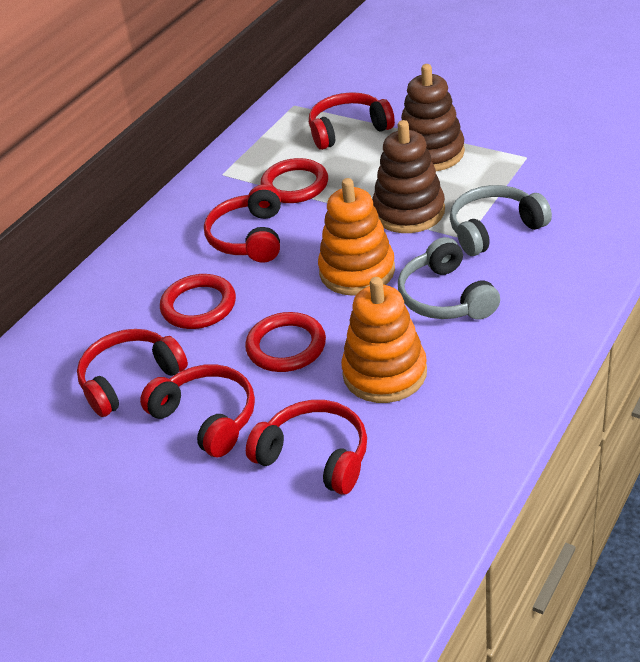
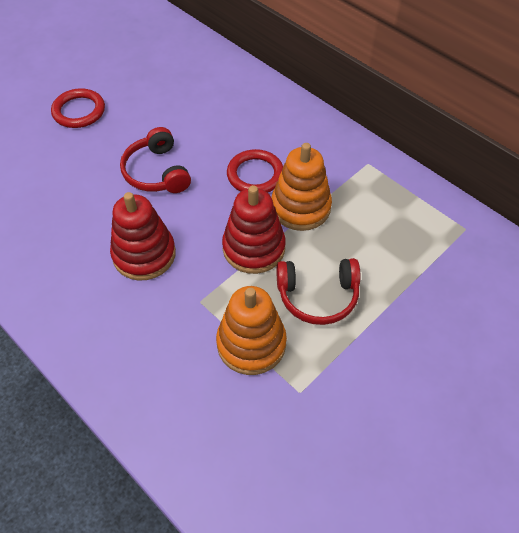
brown stacking toy: [372,120,445,233] [401,64,465,171] = 2 -> none = 0
grey headphones: [398,237,500,320] [450,185,552,256] = 2 -> none = 0
red headphones: [77,329,188,417] [140,364,255,457] [204,184,281,262] [246,400,367,495] [309,92,395,150] = 5 -> [120,127,191,193] [276,258,361,325] = 2
red ring: [160,274,236,329] [245,312,326,372] [260,158,328,203] = 3 -> [51,88,105,128] [227,149,283,193] = 2
red stacking toy: none = 0 -> [110,192,176,281] [222,185,286,274] = 2

